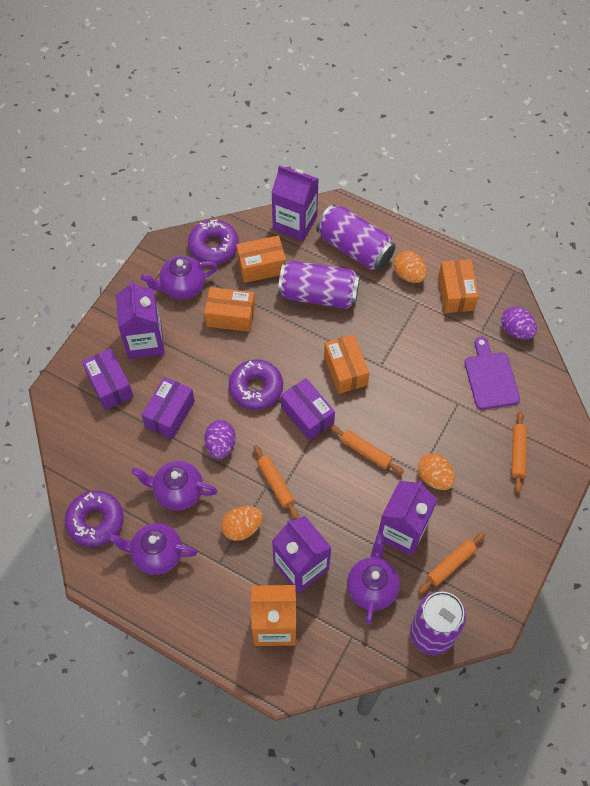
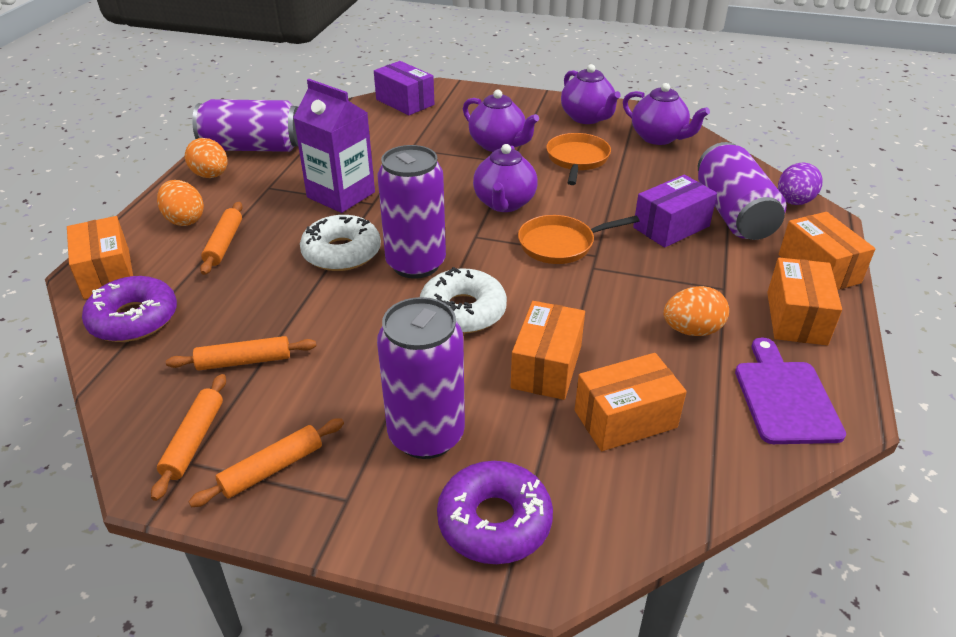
orange box: [204,287,255,332] [236,236,286,283] [324,334,370,394] [438,259,479,313] = 4 -> [67,216,133,299] [511,301,585,400] [575,353,687,451] [767,258,842,345] [779,212,876,290] = 5
orange carton: [251,585,296,646] = 1 -> none = 0
orange pan: none = 0 -> [518,215,639,264] [546,133,611,185] = 2
purple box: [82,348,134,410] [141,377,195,439] [281,378,335,441] = 3 -> [374,61,434,116] [633,175,717,248] = 2
purple can: [278,261,360,309] [316,204,396,270] [410,591,466,655] = 3 -> [192,99,298,152] [377,145,446,279] [377,297,465,459] [698,142,786,240] = 4
purple carton: [116,280,165,359] [271,165,318,241] [272,516,332,593] [378,480,437,556] = 4 -> [293,79,375,213] = 1
purple donut: [65,491,124,547] [188,220,239,264] [229,359,283,410] = 3 -> [82,276,177,342] [437,461,553,564] = 2
purple egg: [204,420,236,459] [501,306,537,340] = 2 -> [778,162,822,205] = 1
white donut: none = 0 -> [300,215,381,271] [420,267,507,334] = 2

